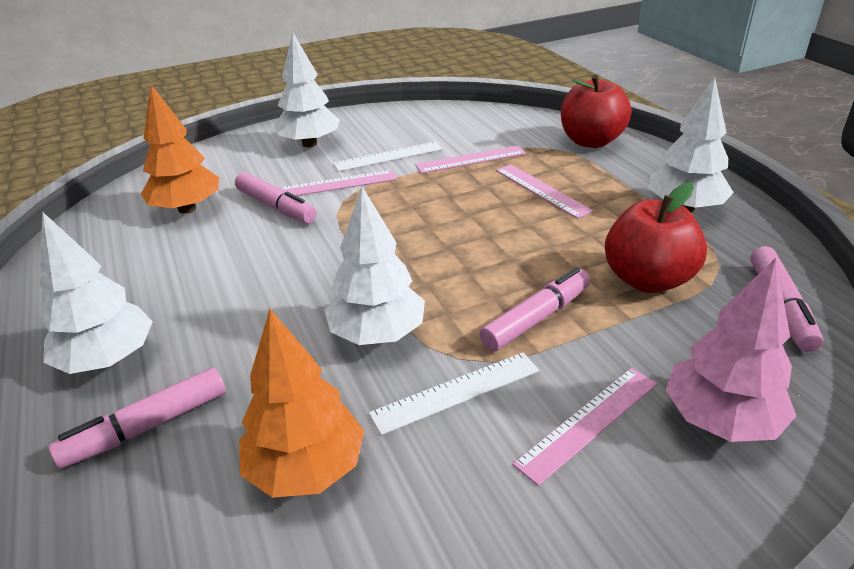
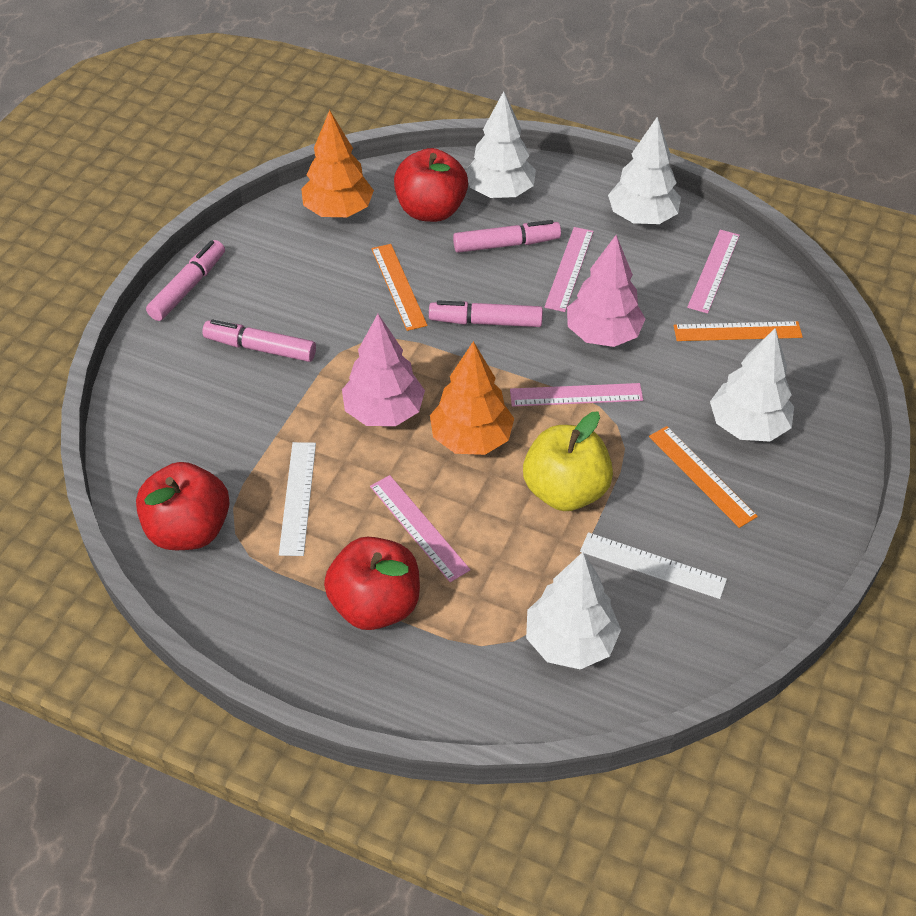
orange ruler: none = 0 -> [371,244,428,331] [649,426,758,528] [674,321,803,341] = 3
pink tree: [666,258,796,442] = 1 -> [342,314,425,426] [567,235,646,347] = 2
red apple: [561,75,631,148] [605,182,707,293] = 2 -> [136,462,230,550] [324,536,420,630] [394,148,468,222] = 3
yellow apple: none = 0 -> [523,412,613,511] = 1

